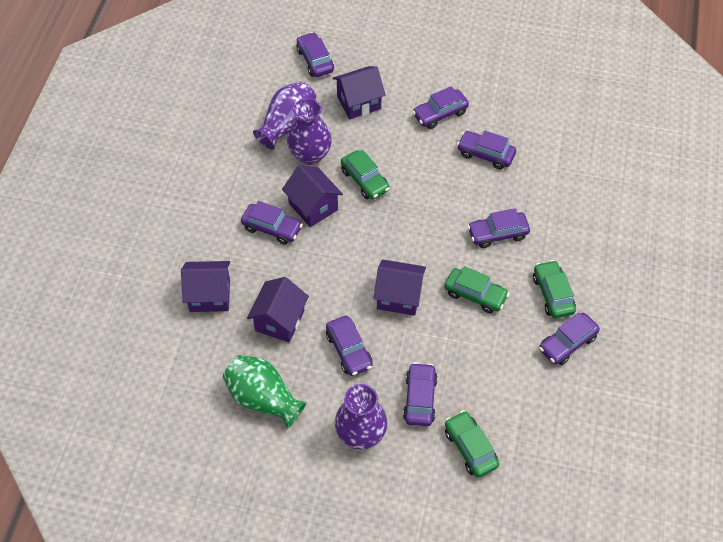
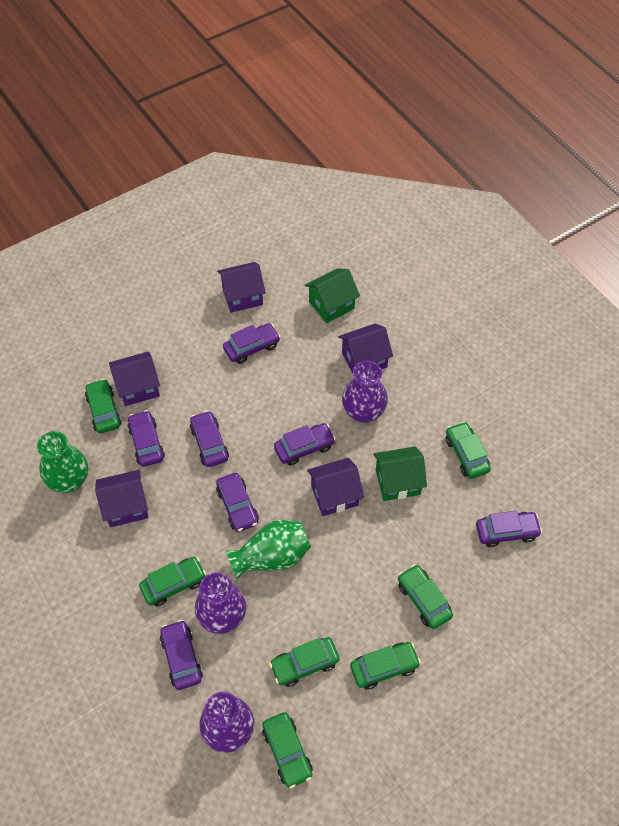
green car: [341,150,390,200] [444,266,509,313] [445,411,499,478] [533,260,576,318] = 4 -> [85,379,121,433] [139,557,206,607] [262,712,313,788] [269,637,339,687] [350,642,421,689] [398,564,453,629] [446,421,491,479] = 7
green house: none = 0 -> [305,268,360,323] [374,446,427,501] = 2
green vase: [223,355,307,428] = 1 -> [37,431,88,493] [226,520,311,579] = 2
purple car: [241,201,303,245] [296,32,334,77] [326,316,373,376] [403,362,438,426] [412,86,469,129] [457,130,516,170] [468,208,530,248] [539,313,600,365] = 8 -> [127,410,165,467] [160,620,203,690] [190,411,229,467] [216,473,259,532] [223,323,281,364] [274,423,336,466] [476,511,542,547] = 7

